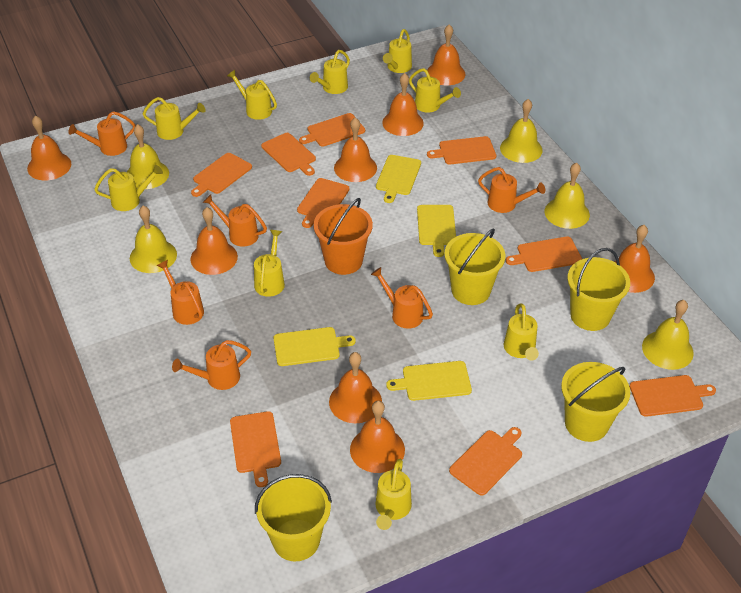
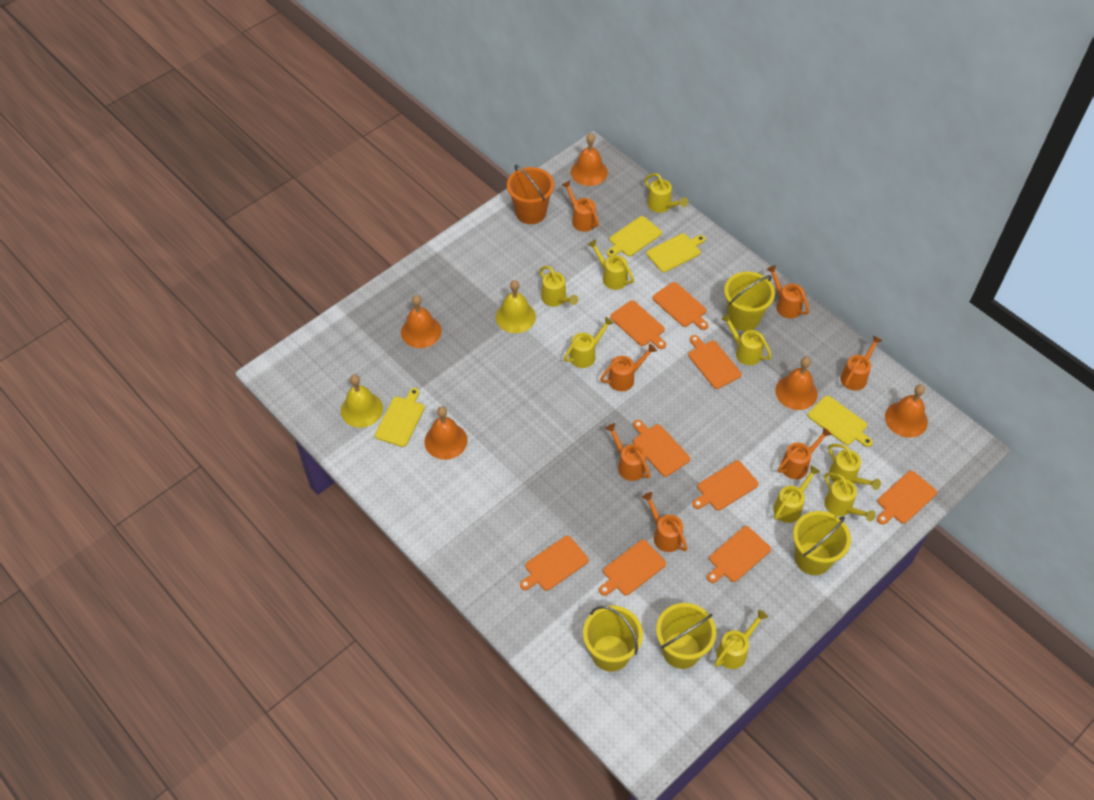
orange bell: [27,116,71,180] [190,207,238,275] [329,352,382,423] [334,117,377,182] [350,401,405,473] [382,73,424,136] [427,24,465,85] [614,225,655,293] = 8 -> [401,295,441,348] [424,406,467,460] [571,133,608,186] [775,357,817,410] [885,384,928,438] = 5
orange watering can: [68,111,136,156] [156,260,204,325] [172,340,251,390] [203,194,267,247] [371,267,433,329] [478,167,545,213] = 6 -> [562,181,599,232] [600,344,657,391] [605,423,651,481] [642,492,688,552] [766,265,809,319] [778,427,832,479] [840,335,883,391] = 7
yellow bell: [127,124,169,189] [130,206,177,273] [500,99,542,163] [545,162,590,229] [642,300,694,370] = 5 -> [341,374,383,428] [496,280,536,333] = 2

